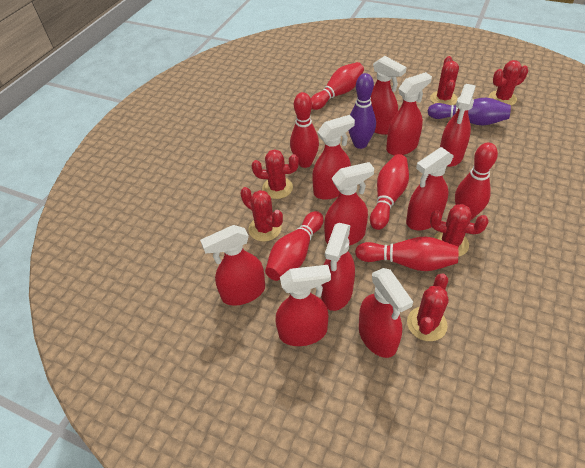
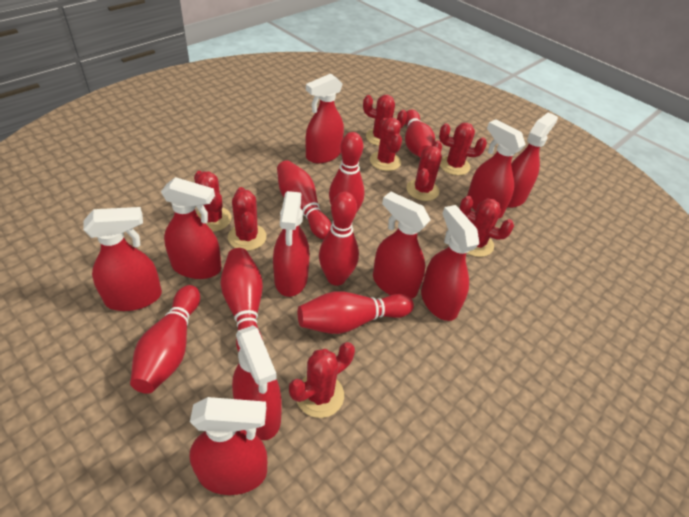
purple bowling pin: [348,73,376,149] [428,98,511,126] = 2 -> none = 0
red bowling pin: [265,211,323,281] [290,92,319,168] [311,62,364,110] [355,237,458,271] [370,154,409,230] [455,143,498,220] = 6 -> [130,285,200,394] [221,248,263,352] [277,160,332,239] [298,291,414,334] [319,192,359,286] [329,132,365,213] [405,110,435,158] = 7
red cactus: [240,187,283,241] [252,149,299,199] [407,273,448,341] [430,56,459,105] [430,204,489,257] [489,60,528,106] = 6 -> [194,171,231,232] [228,187,267,251] [289,342,355,418] [363,95,407,146] [370,117,402,171] [406,140,442,201] [439,123,487,175] [459,196,514,257] = 8

